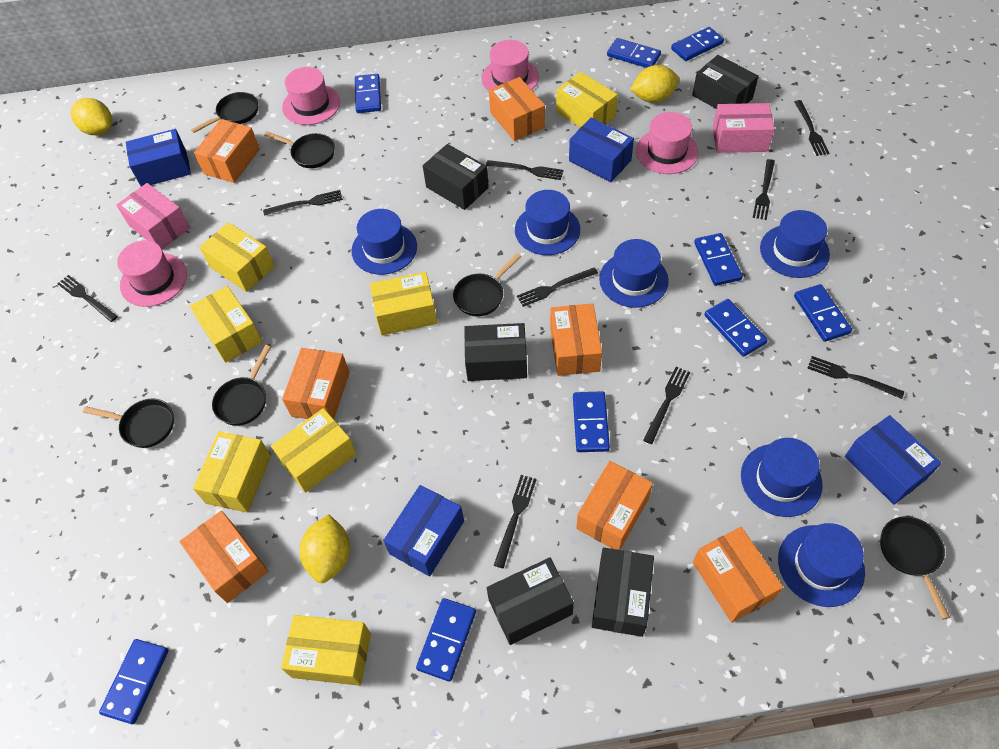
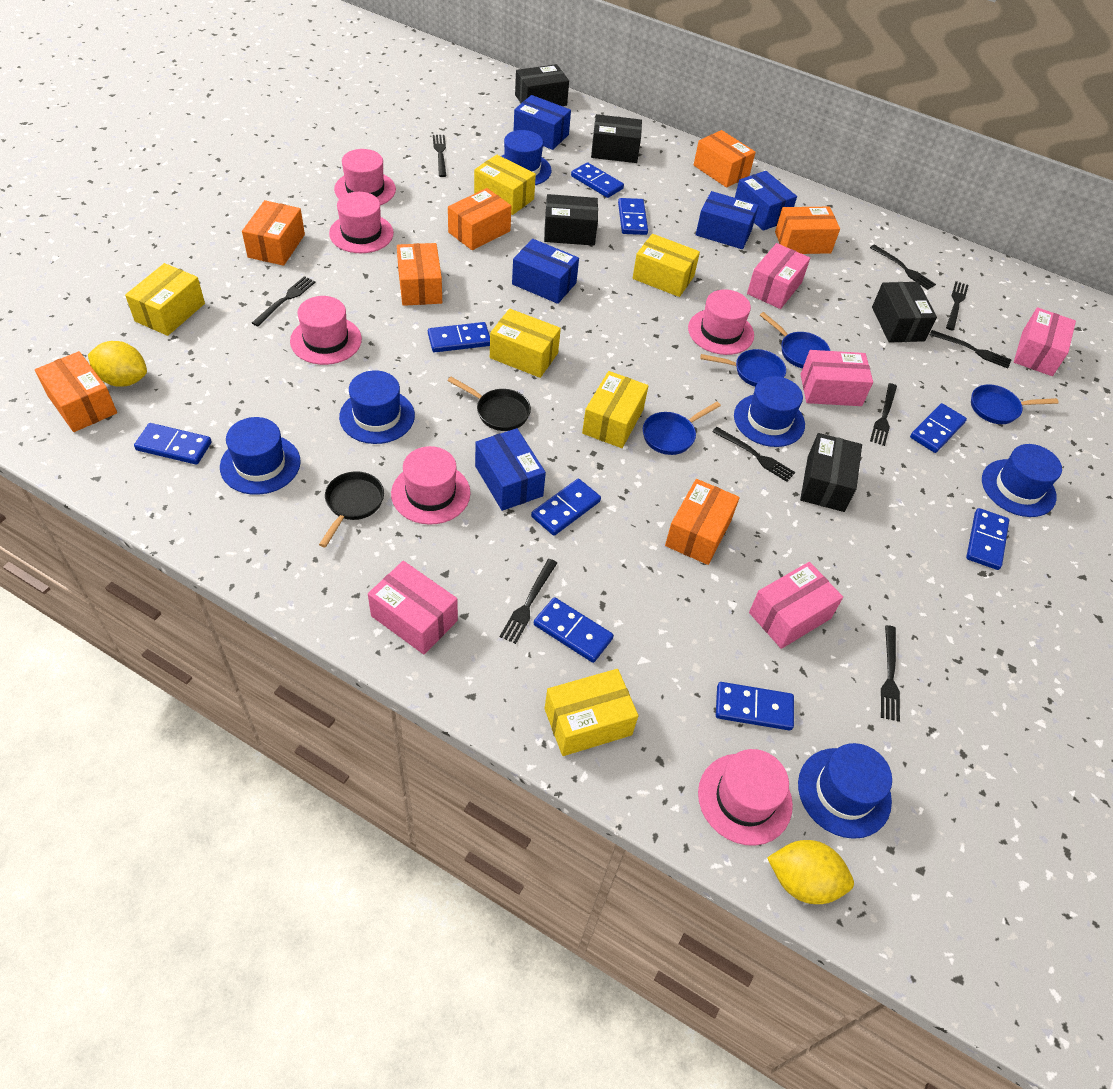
black pan: [83,399,174,448] [191,92,258,133] [212,345,271,426] [264,131,335,168] [453,253,522,317] [880,516,950,619] = 6 -> [319,471,384,547] [448,377,531,431] = 2
blue box: [126,129,191,187] [383,485,464,576] [569,118,634,182] [845,415,941,505] = 4 -> [475,428,546,511] [512,239,579,304] [514,95,571,150] [696,191,759,249] [735,171,797,231] = 5
blue pan: none = 0 -> [643,402,721,455] [700,349,786,387] [760,312,830,369] [971,384,1059,424] = 4
pink box: [116,183,190,249] [713,103,775,153] = 2 -> [368,561,458,654] [747,243,810,309] [749,562,843,649] [800,350,873,406] [1014,307,1076,376] = 5
pink hat: [117,240,187,307] [282,67,340,125] [481,40,539,91] [636,112,699,174] = 4 -> [290,296,362,365] [329,192,394,253] [334,149,396,205] [391,446,471,525] [688,289,754,355] [698,749,793,846] = 6
yellow box: [190,286,263,363] [193,431,271,513] [199,222,275,292] [271,408,357,493] [281,615,371,686] [370,272,437,335] [556,72,618,128] = 7 -> [125,263,205,336] [474,155,536,215] [490,309,561,378] [545,669,638,756] [582,371,648,448] [632,234,700,297] = 6
yellow lemon: [71,98,112,135] [299,514,350,583] [630,65,679,103] = 3 -> [88,341,147,387] [767,840,854,904] = 2

